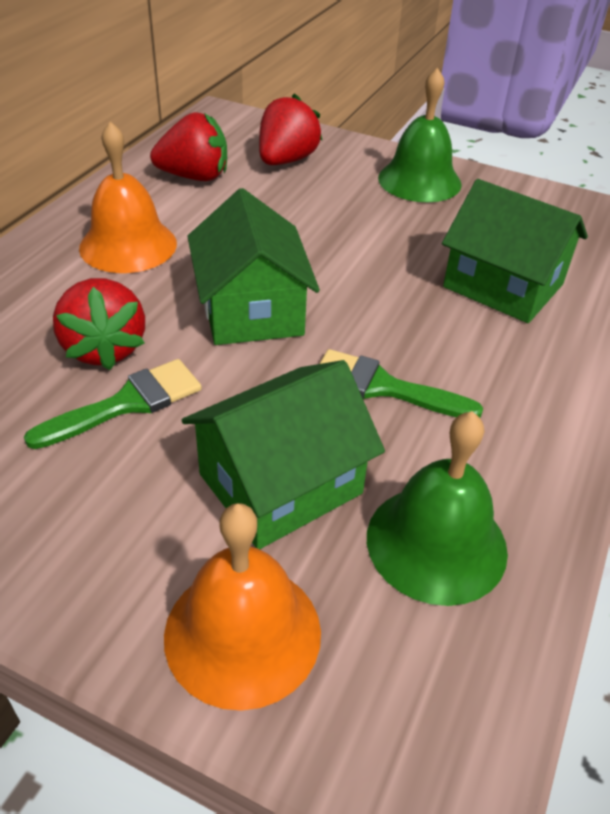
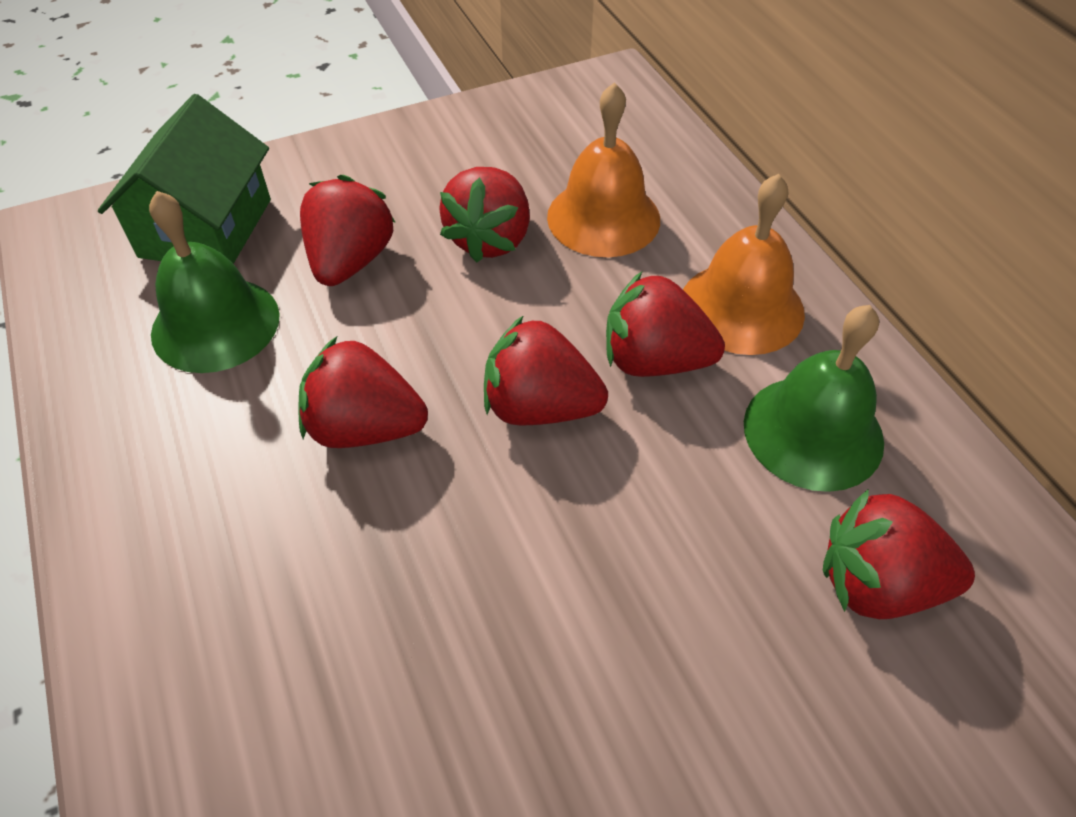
green brush: [24,359,202,449] [319,349,483,418] = 2 -> none = 0
green house: [182,360,385,549] [187,188,320,345] [442,179,588,323] = 3 -> [98,94,271,264] = 1
red strawberry: [53,278,145,370] [150,112,227,181] [259,93,323,165] = 3 -> [298,337,428,448] [300,175,396,286] [439,167,530,262] [484,315,608,425] [606,272,725,377] [823,489,975,619] = 6

